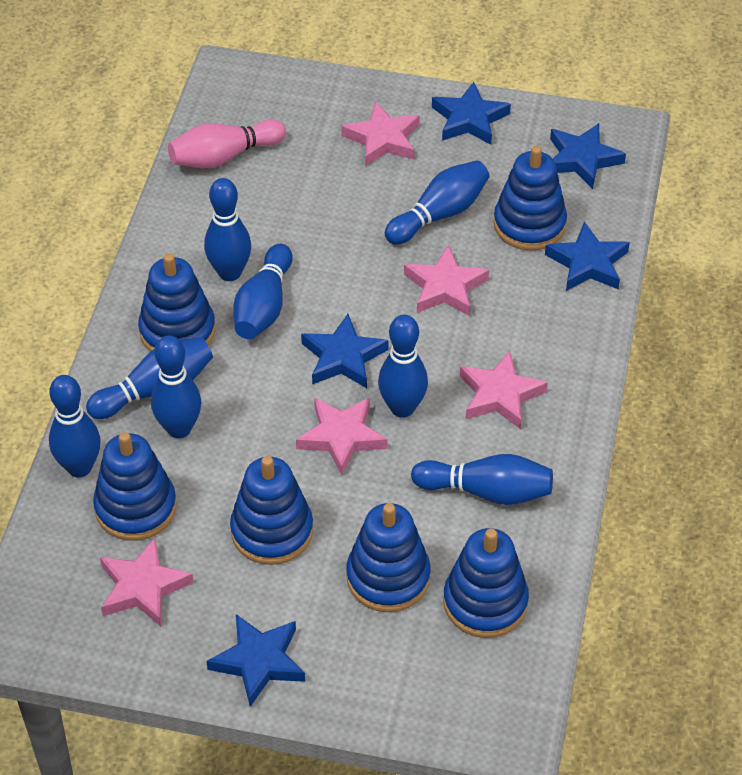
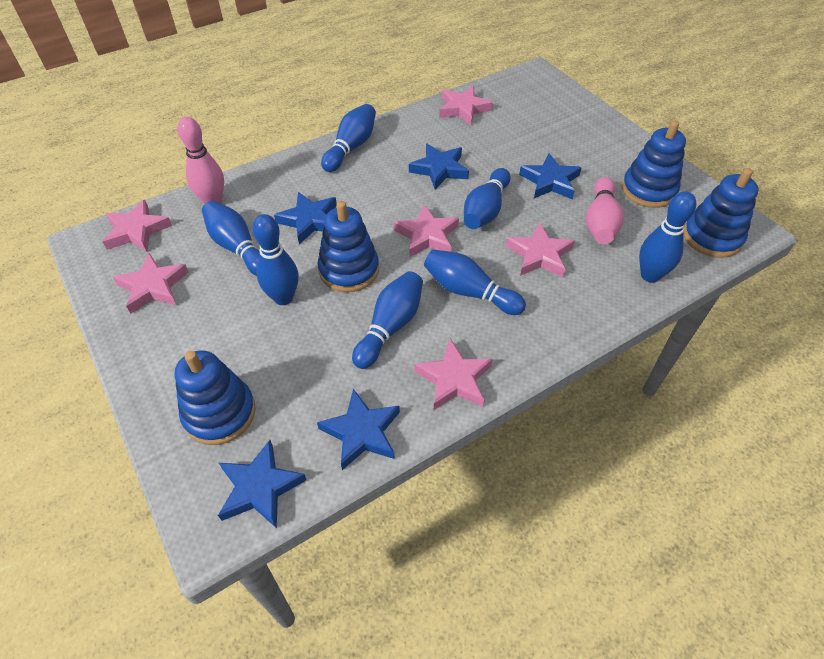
blue bowling pin: [49,375,101,477] [86,337,213,419] [151,335,201,438] [204,178,251,281] [234,244,292,339] [378,314,428,418] [385,160,490,245] [411,454,553,505] = 8 -> [202,201,260,276] [252,214,299,305] [321,104,376,172] [352,271,423,369] [424,249,526,315] [464,168,510,229] [639,191,696,283] = 7
blue stacking toy: [93,432,177,541] [138,253,216,352] [230,456,313,565] [346,503,430,612] [443,528,529,638] [493,146,567,251] = 6 -> [175,350,256,445] [317,201,379,292] [622,120,686,208] [683,168,759,258] = 4
pink bowling pin: [168,119,286,168] = 1 -> [177,117,224,204] [586,177,624,244] = 2
pink star: [100,538,194,626] [296,398,387,476] [341,102,420,166] [404,245,489,316] [460,351,548,429] = 5 -> [102,200,172,252] [113,253,189,314] [394,205,459,257] [414,339,493,410] [439,86,493,125] [506,223,575,277] = 6

